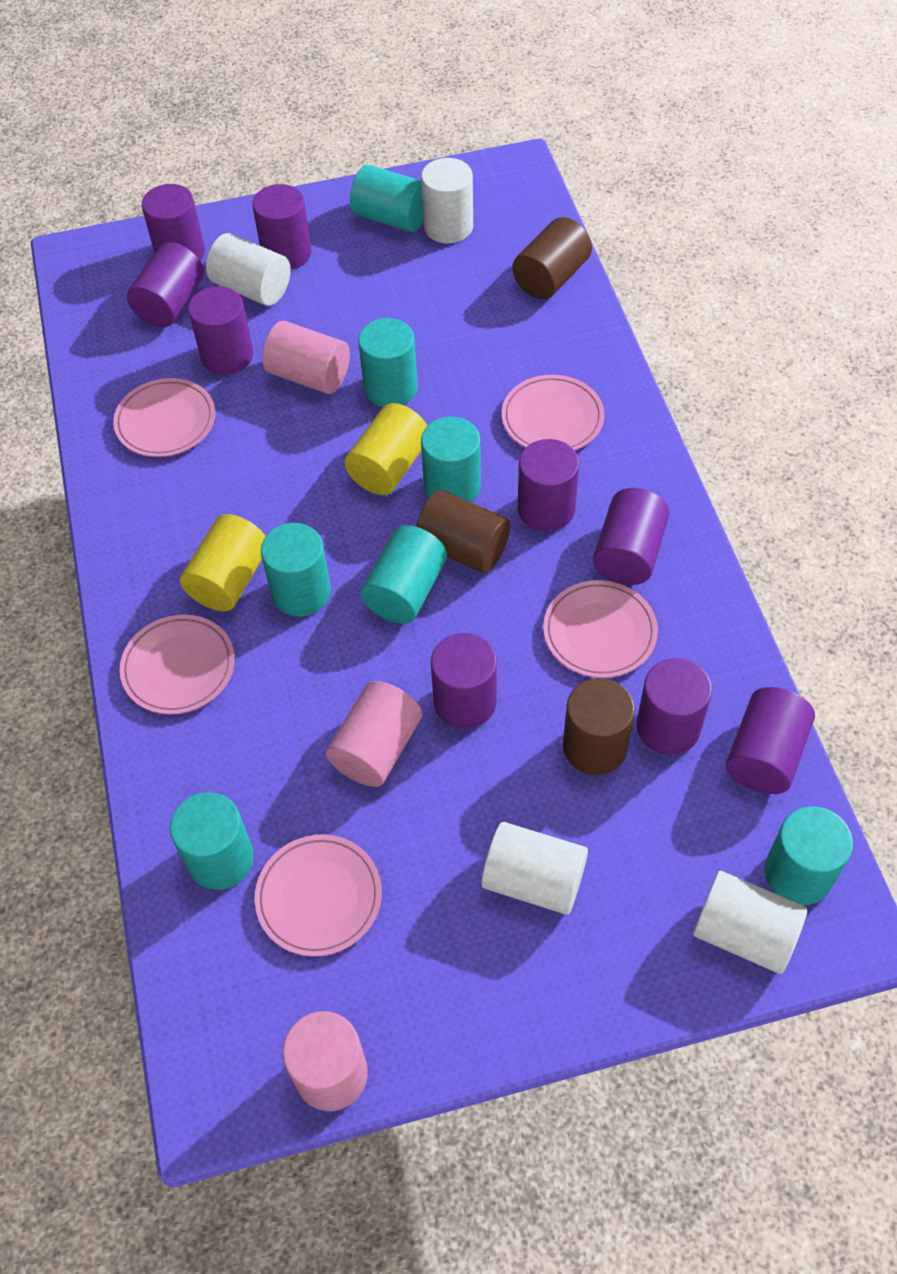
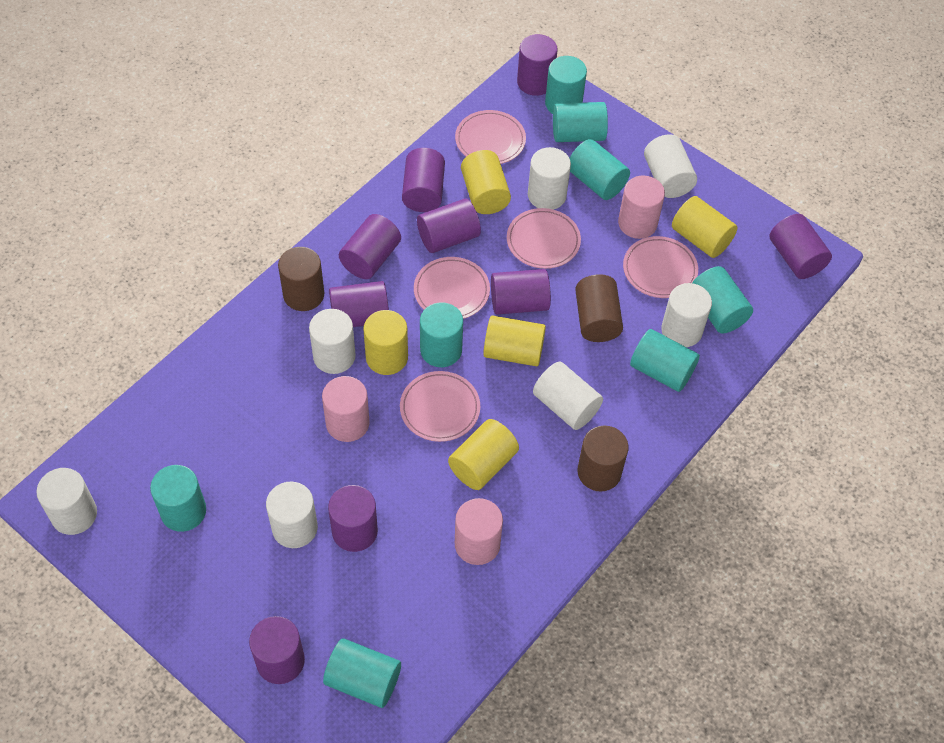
turquoise cylinder: [170,792,254,890] [261,523,331,616] [350,165,423,232] [358,318,418,407] [361,525,447,624] [421,417,481,502] [764,806,853,905] = 7 -> [150,465,206,532] [323,638,401,708] [420,302,463,367] [545,56,587,114] [553,102,608,142] [569,139,630,200] [630,329,700,392] [692,266,753,334] = 8
white cylinder: [206,233,291,306] [421,158,473,243] [482,822,588,915] [693,871,807,974] = 4 -> [36,468,97,535] [266,482,318,548] [309,309,356,374] [528,147,571,210] [533,362,603,430] [644,134,697,198] [661,283,712,347] = 7
yellow cylinder: [180,514,266,611] [345,403,427,495] = 2 -> [363,310,408,375] [448,419,519,490] [461,150,511,214] [483,316,546,366] [672,196,738,258] = 5

